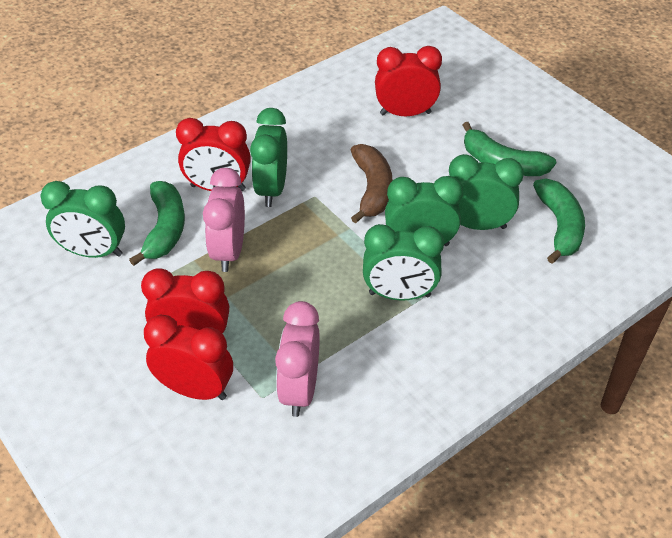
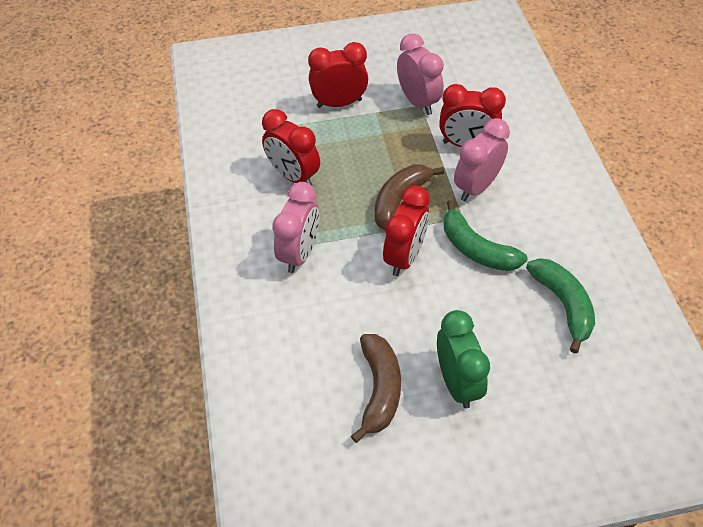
brown banana: [351,144,393,223] = 1 -> [351,334,401,443] [375,165,444,230] = 2
green banana: [129,181,185,266] [463,122,556,176] [533,179,585,263] = 3 -> [444,200,528,271] [526,258,595,353] = 2
green clock: [40,181,125,258] [250,108,287,207] [363,224,444,300] [385,176,463,246] [449,154,524,230] = 5 -> [437,310,490,408] = 1
pink clock: [203,168,245,272] [275,301,320,417] = 2 -> [272,182,319,273] [397,33,444,115] [454,118,510,201] = 3

